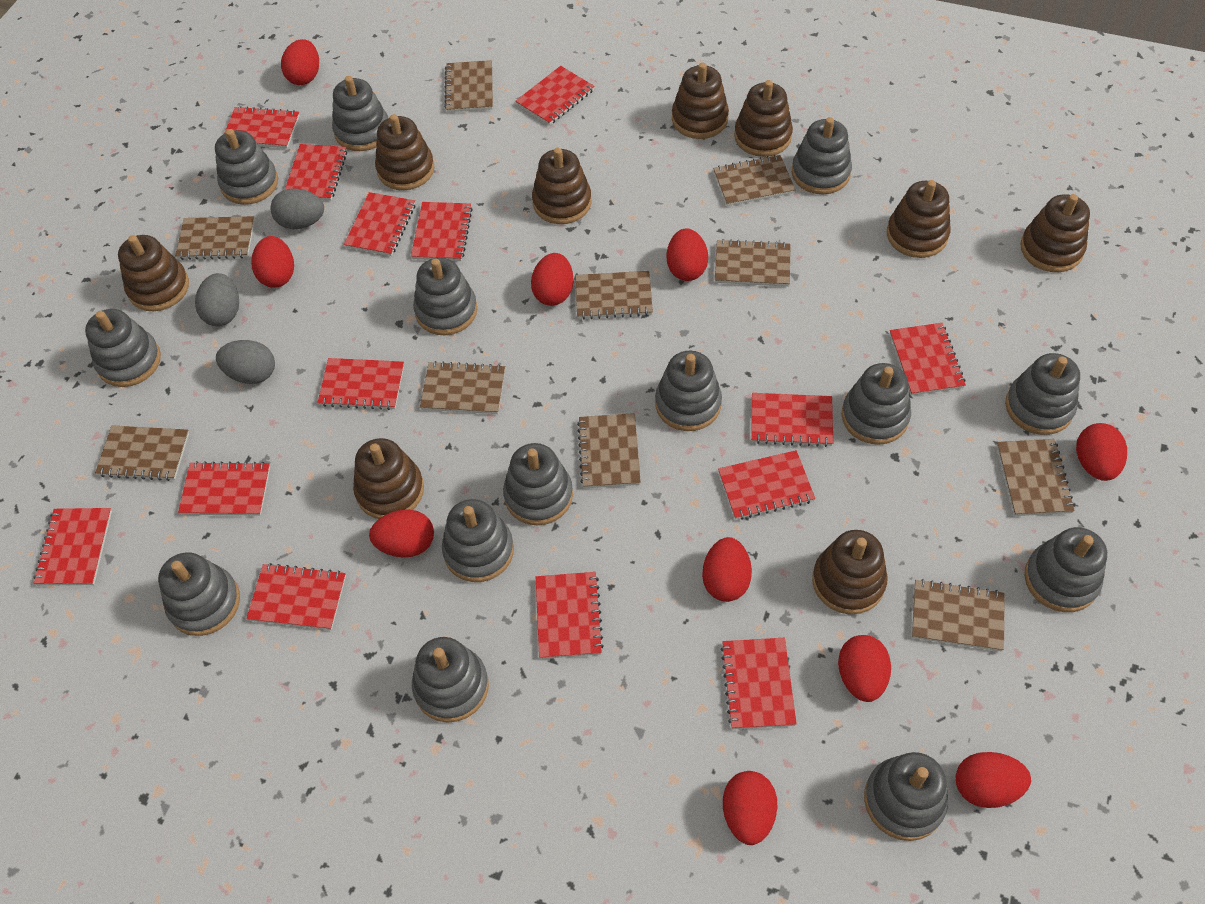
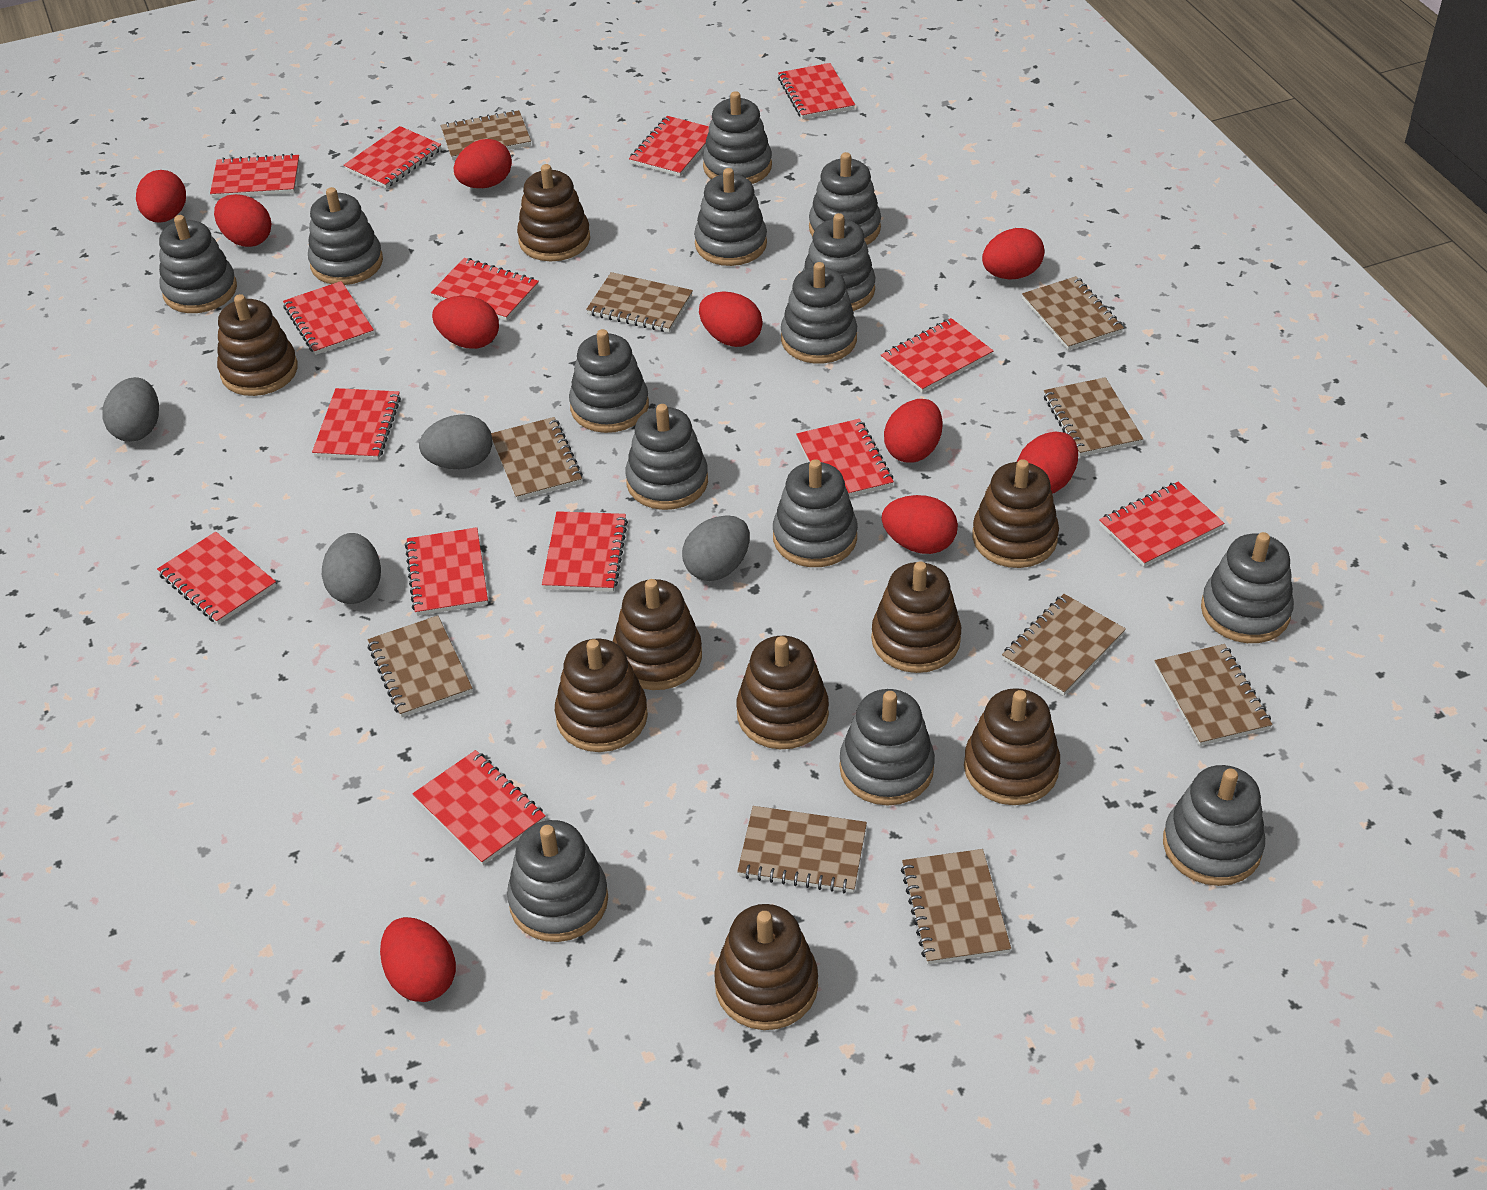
grey egg: [195,273,239,326] [216,340,275,384] [270,188,324,229] = 3 -> [103,377,159,442] [322,533,381,604] [419,414,492,469] [682,515,750,581] = 4

